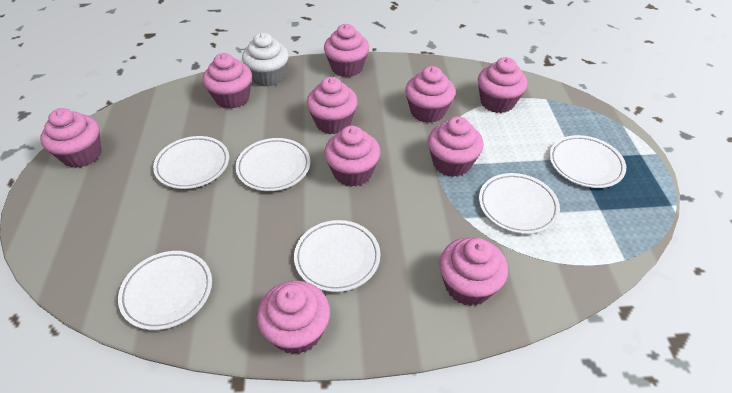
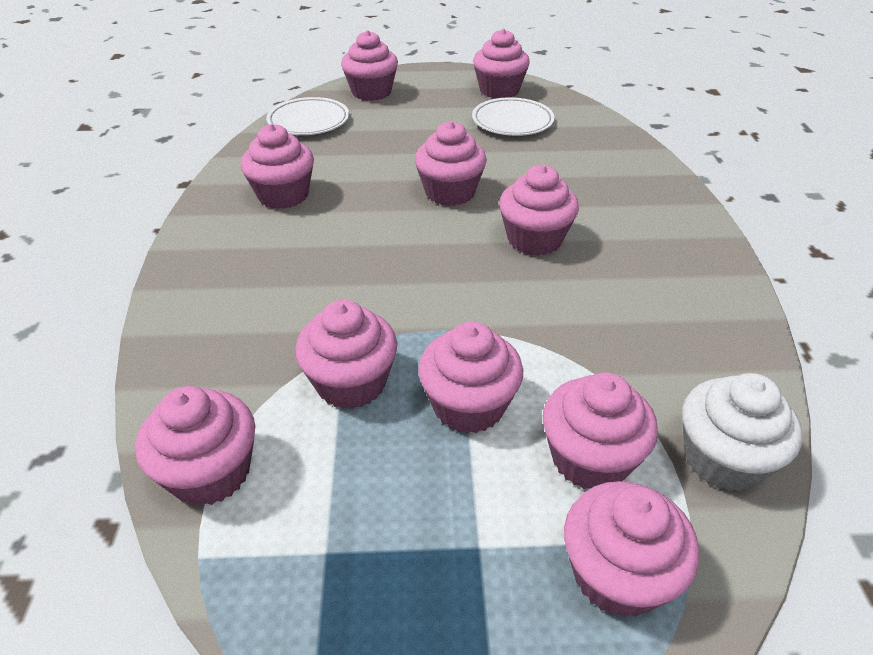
white plate: [118,251,212,330] [153,136,229,189] [235,138,310,191] [294,220,380,292] [479,173,560,234] [549,135,626,188] = 6 -> [266,97,349,135] [472,97,555,136] = 2

